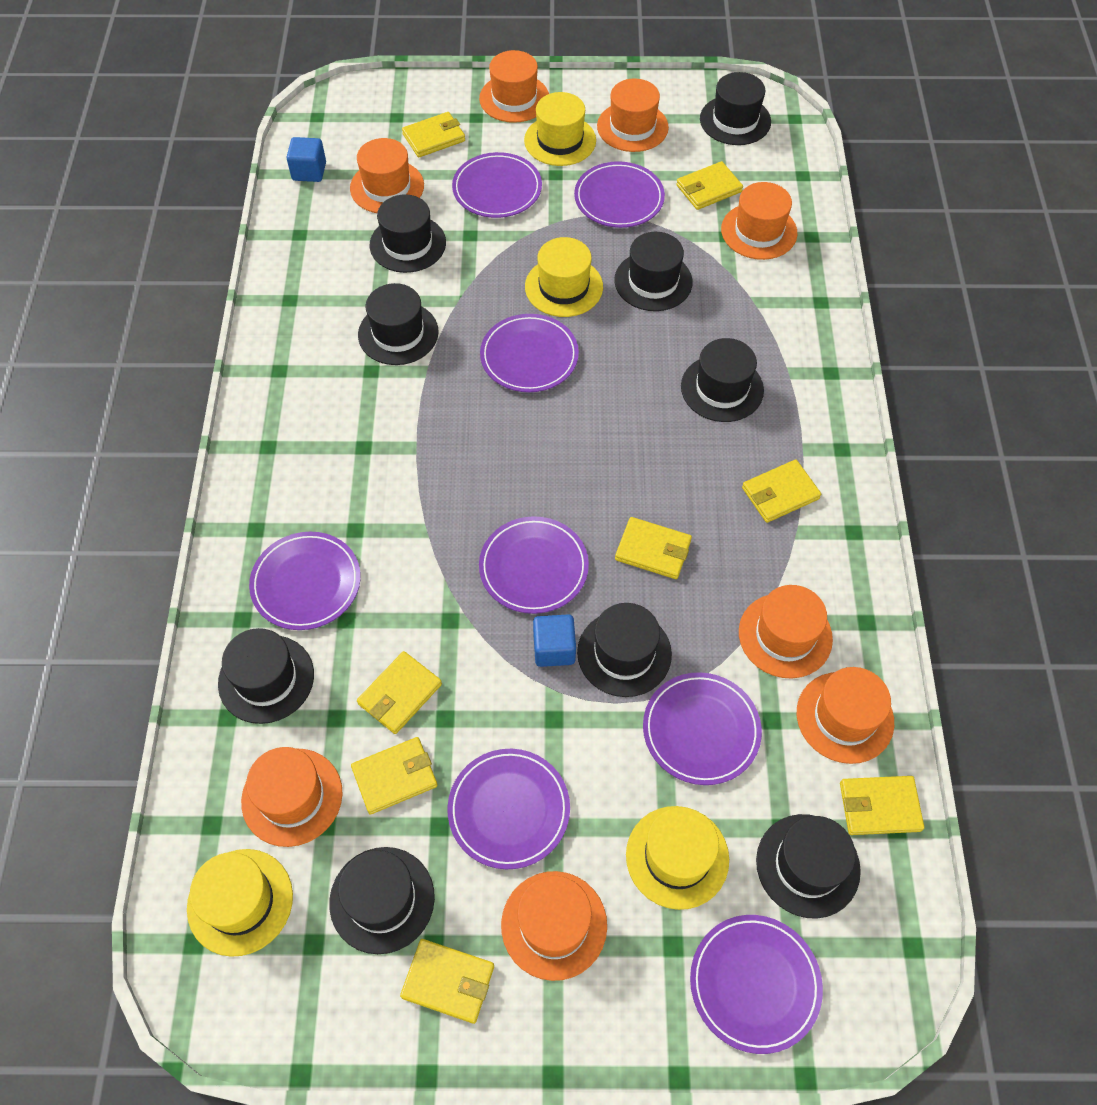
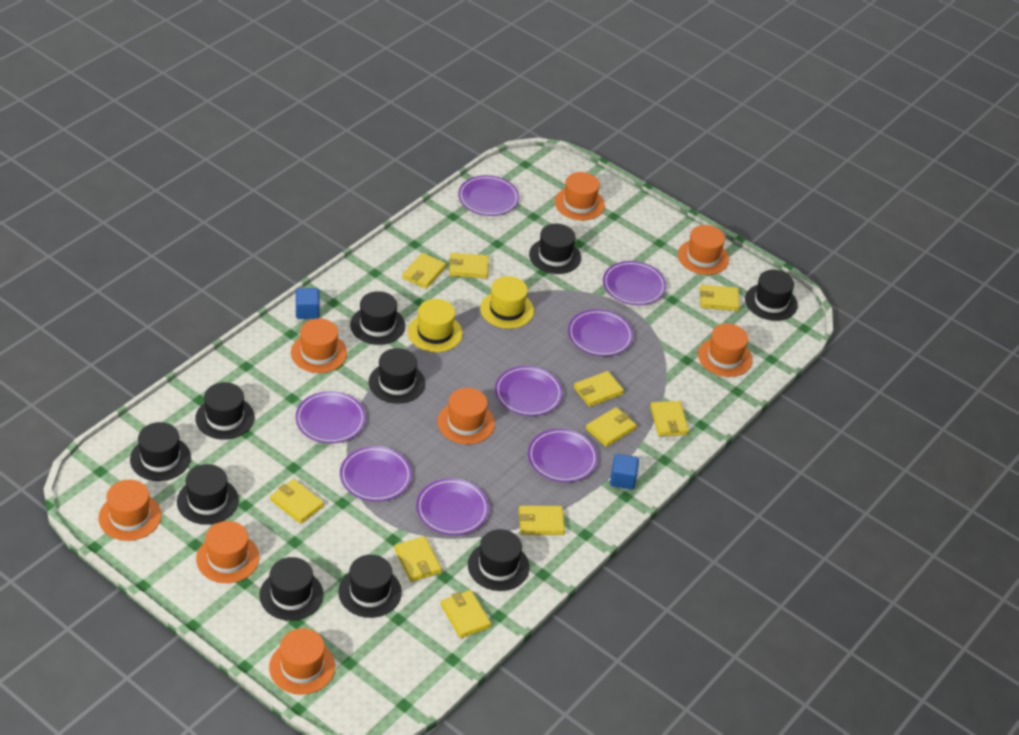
black hat: [218,628,314,724] [329,847,435,954] [358,283,439,365] [370,194,446,273] [577,603,672,697] [614,232,693,311] [681,338,764,422] [700,72,771,145] [756,814,861,918] = 9 -> [130,422,191,481] [177,464,239,525] [195,382,254,440] [259,557,323,621] [338,555,402,618] [350,291,405,345] [369,348,425,404] [468,529,530,591] [529,224,581,274] [745,270,798,321] = 10
yellow hat: [187,849,293,957] [524,92,596,166] [525,237,603,317] [626,806,729,910] = 4 -> [408,299,463,352] [480,276,534,329] = 2
yellow wallet: [351,737,438,815] [357,651,442,734] [400,939,494,1024] [402,112,465,157] [615,517,692,579] [676,161,743,210] [742,459,821,523] [840,776,924,835] = 8 -> [270,479,324,524] [394,536,442,582] [402,253,446,289] [441,590,491,638] [449,253,489,278] [519,506,565,535] [574,371,624,407] [586,407,637,447] [650,401,689,436] [700,285,740,311] = 10

